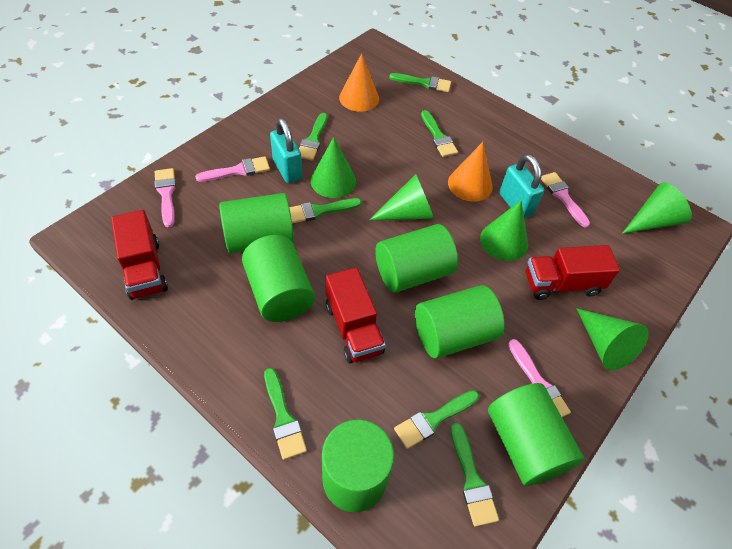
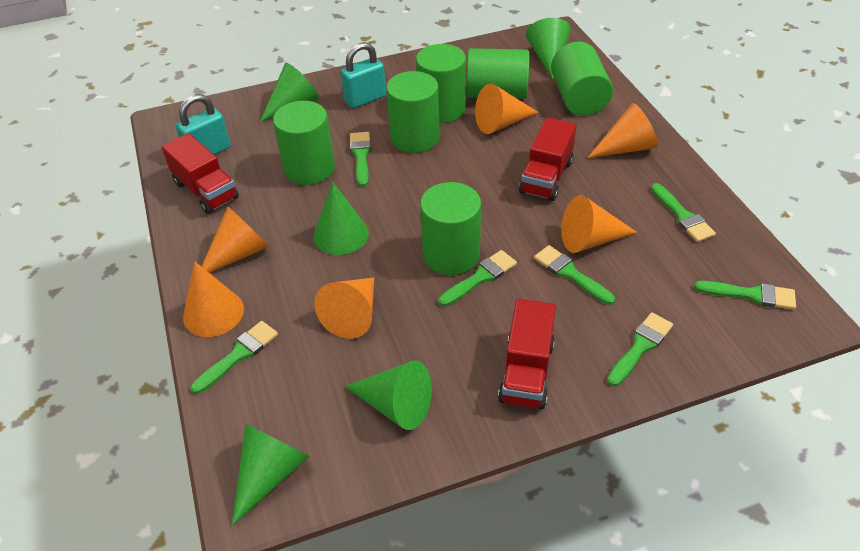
orange cone: [339,53,379,112] [448,142,493,202] = 2 -> [183,261,244,337] [201,207,270,273] [314,278,374,339] [475,83,539,134] [561,195,637,253] [587,103,658,158] = 6
pink brush: [154,168,176,227] [195,156,270,182] [508,339,571,417] [541,172,590,228] = 4 -> none = 0

